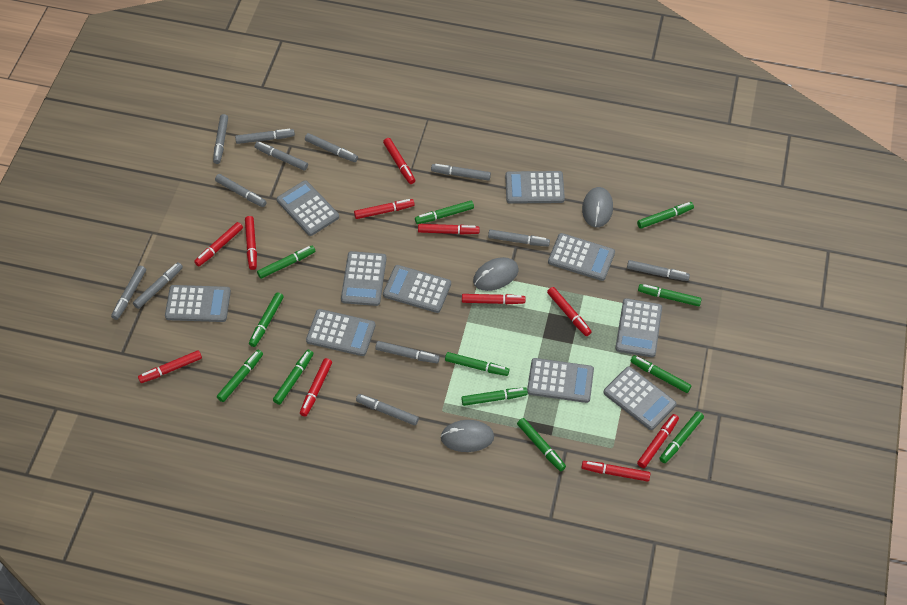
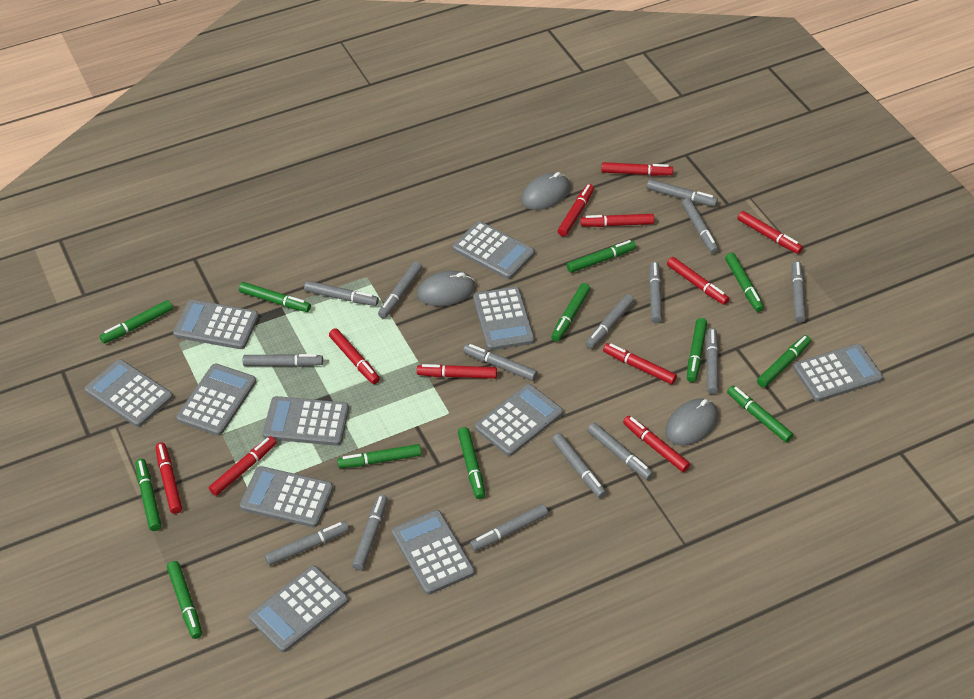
grey calculator: [165,285,231,322] [277,180,339,236] [306,309,376,356] [341,251,386,306] [383,265,451,313] [505,171,565,204] [527,358,594,403] [548,233,615,281] [603,366,676,430] [615,298,662,357] = 10 -> [85,359,173,427] [173,300,259,349] [176,363,256,436] [240,466,333,527] [249,565,348,652] [263,396,349,446] [392,510,475,595] [453,221,535,279] [473,287,535,350] [475,384,563,456] [793,344,883,402] = 11
grey marker: [111,266,146,320] [133,262,183,309] [213,114,228,164] [215,174,266,207] [235,129,295,144] [255,141,308,170] [305,133,358,162] [356,394,419,426] [375,341,440,363] [431,164,491,181] [488,229,550,247] [627,260,690,281] = 12 -> [243,354,323,367] [265,521,349,566] [304,281,379,306] [352,494,388,571] [378,262,422,319] [463,344,537,381] [470,504,548,551] [552,433,606,498] [585,294,634,349] [587,423,653,480] [647,179,718,207] [649,261,662,323] [682,198,719,254] [706,328,719,394] [791,261,806,323] = 15

